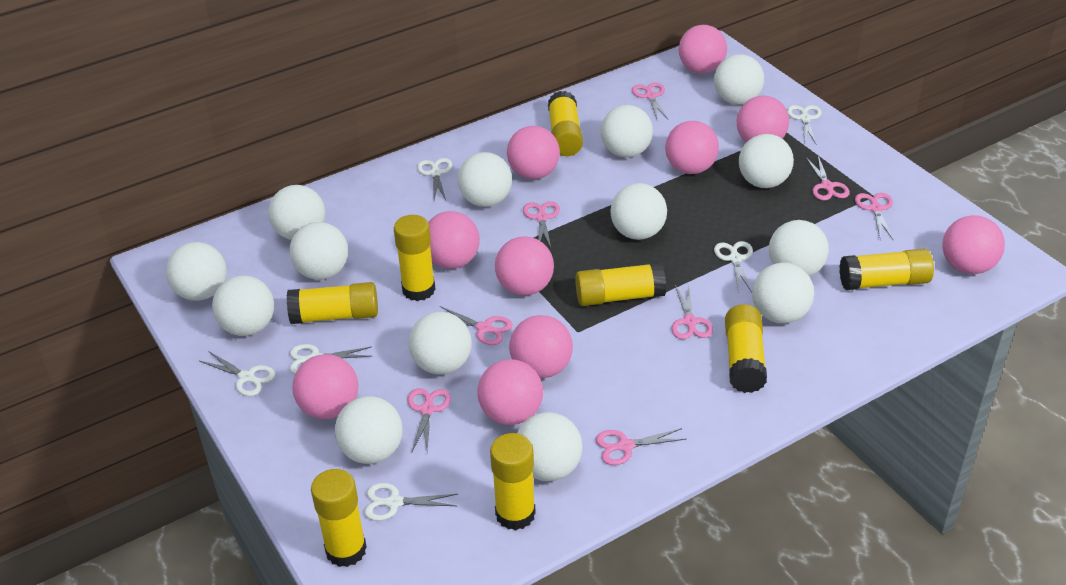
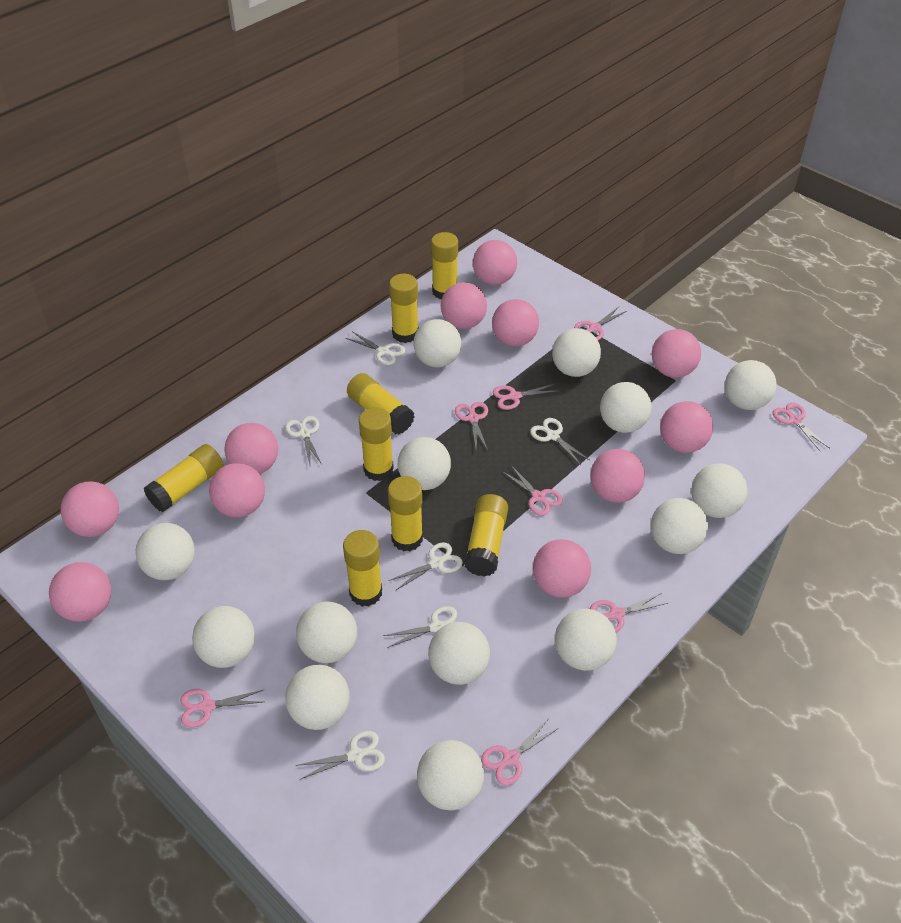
pink ball: [292,354,358,419] [428,211,480,269] [477,359,543,425] [495,236,554,296] [507,126,560,179] [509,315,573,378] [665,121,719,174] [679,25,727,73] [737,96,789,143] [942,215,1005,274] = 10 -> [49,562,112,622] [60,481,119,537] [209,463,265,518] [224,423,278,474] [441,282,487,329] [473,240,517,285] [492,299,539,347] [533,539,591,598] [590,449,645,503] [652,329,701,378] [660,401,713,453] = 11

